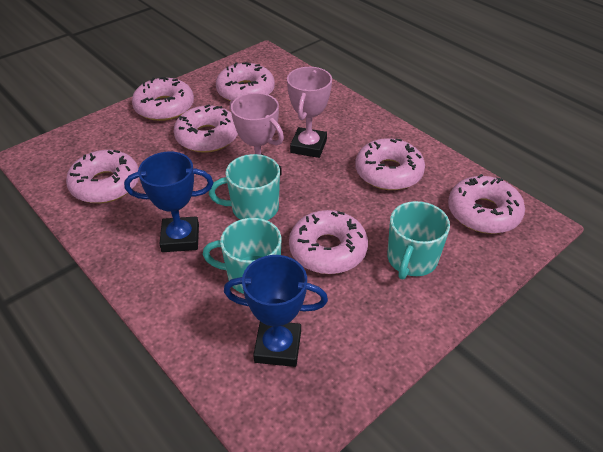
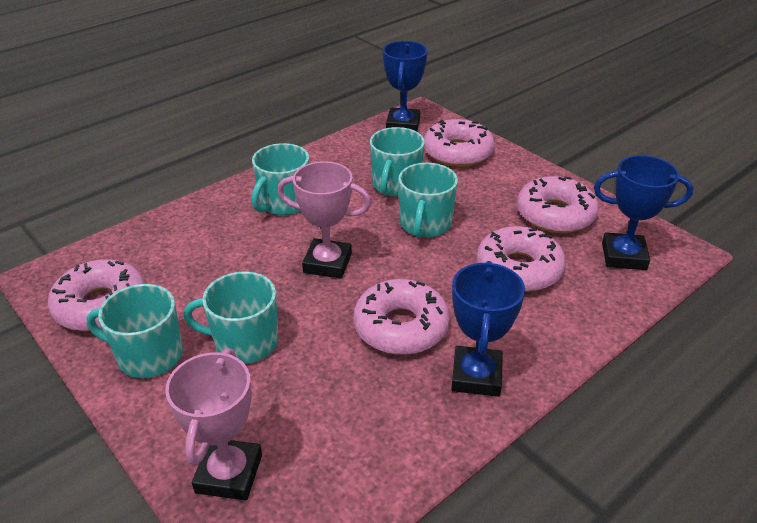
blue trophy: [124,151,213,252] [224,255,328,367] = 2 -> [383,41,428,132] [451,261,525,397] [594,155,693,270] = 3
pink donut: [66,150,139,203] [132,77,194,121] [174,104,238,153] [216,62,275,101] [289,210,368,274] [355,138,425,190] [448,174,525,234] = 7 -> [48,259,145,331] [354,279,450,355] [424,119,495,167] [477,226,566,292] [517,176,599,233] = 5
turquoise mug: [203,218,281,294] [209,154,280,220] [387,201,450,280] = 3 -> [86,284,183,378] [183,271,278,364] [251,143,309,215] [370,127,425,197] [398,163,458,238] = 5

